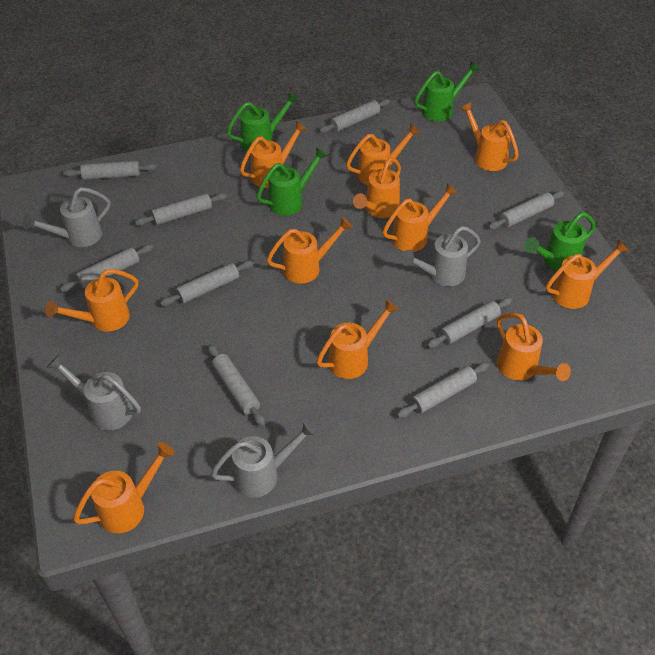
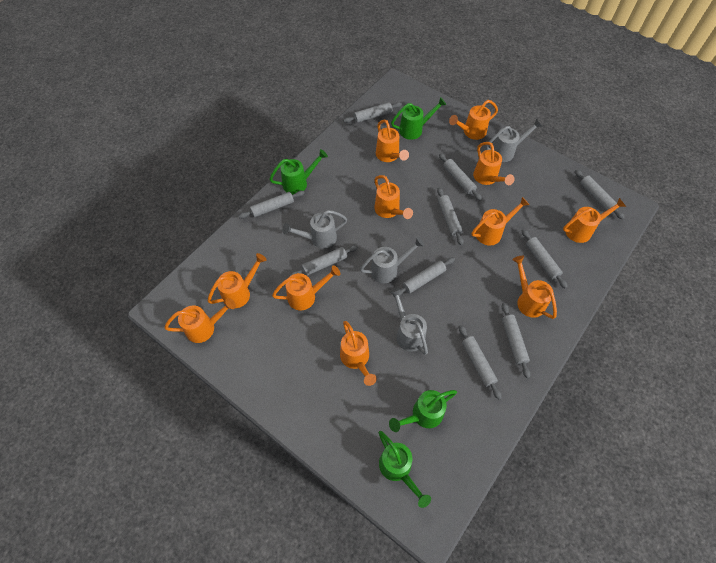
grey rolling pin: [60,244,154,292] [63,161,157,180] [135,193,227,226] [160,260,254,306] [208,344,265,426] [319,99,390,133] [397,362,490,418] [427,298,512,348] [488,191,565,230] = 9 -> [239,191,305,219] [290,245,358,276] [343,102,402,123] [393,257,455,297] [437,187,464,245] [439,153,482,201] [459,325,502,400] [502,303,531,379] [522,229,568,289] [575,170,625,220] = 10

